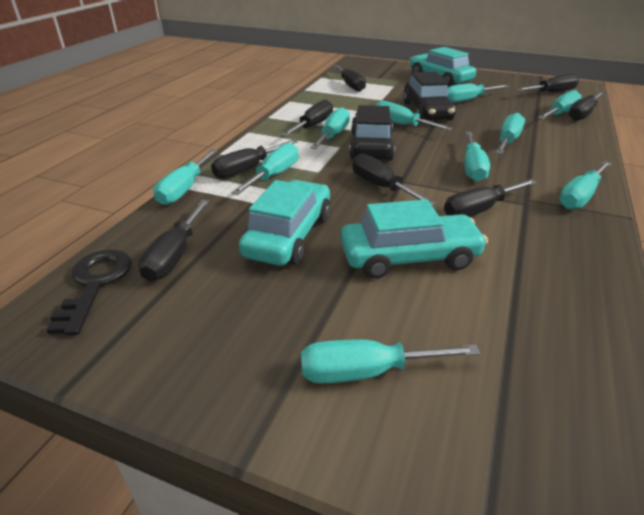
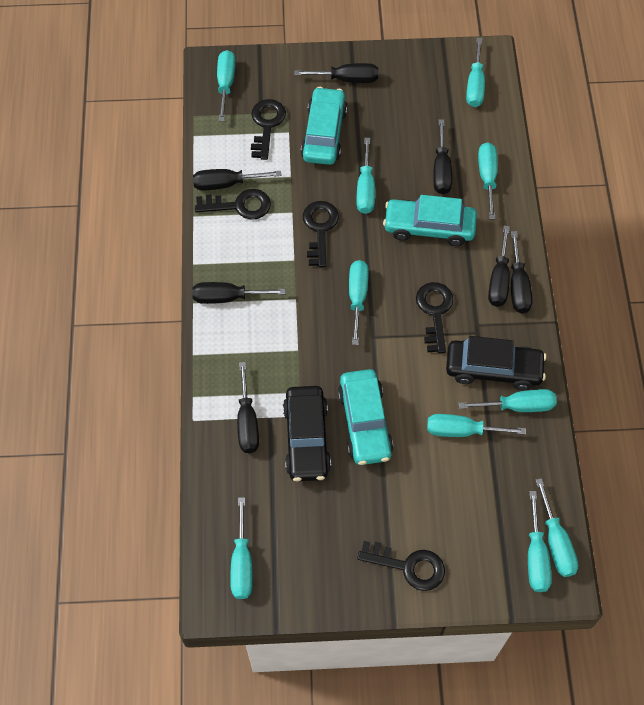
black key: [47,249,132,335] = 1 -> [195,189,271,220] [251,99,286,160] [303,201,339,267] [357,541,445,591] [416,282,453,353] = 5
black screwdriver: [138,200,209,282] [211,139,298,179] [281,100,333,136] [333,65,366,92] [352,154,436,206] [444,179,537,217] [515,74,579,92] [568,92,604,121] = 8 -> [192,282,286,304] [193,169,282,190] [237,362,259,453] [294,63,378,83] [433,119,452,194] [488,225,510,307] [511,231,532,314] = 7

